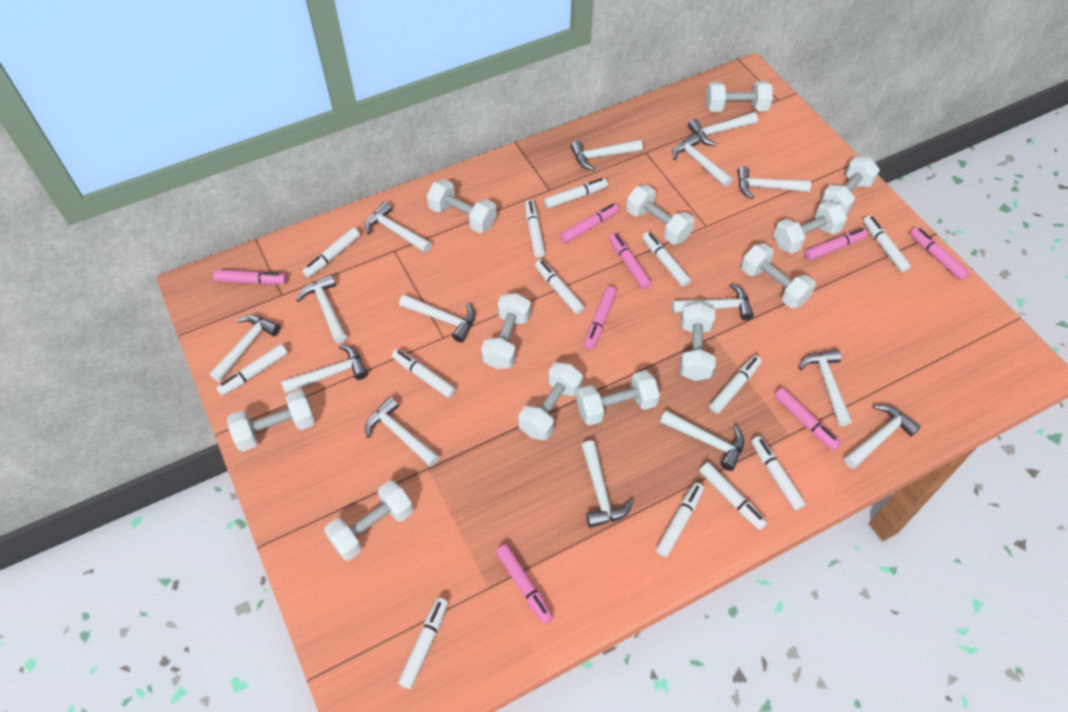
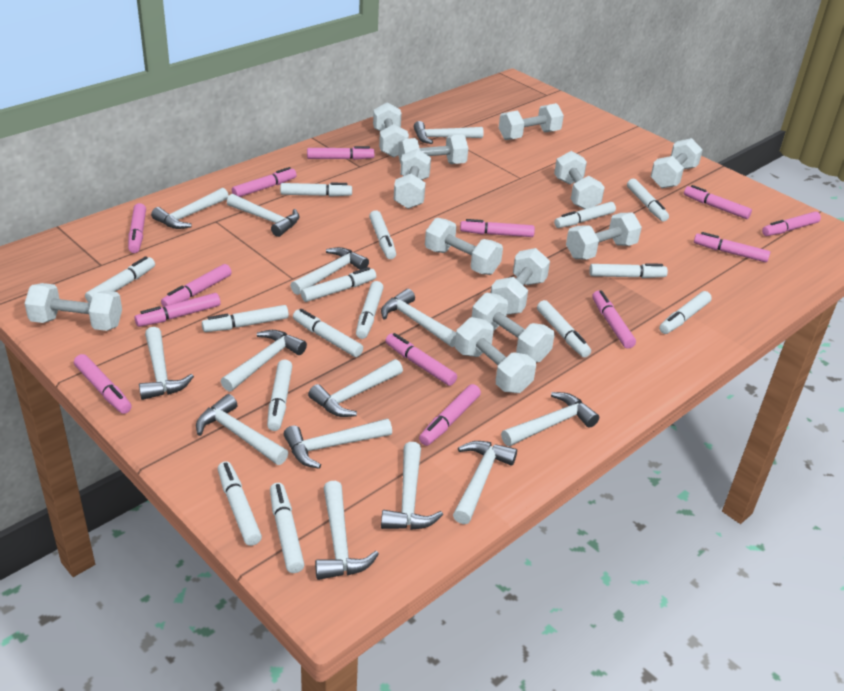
pink marker: [213,270,287,284] [496,544,553,624] [560,203,619,243] [584,286,617,349] [609,233,652,289] [774,388,841,450] [804,228,868,261] [910,227,970,281] = 8 -> [74,354,132,414] [128,203,146,253] [135,293,220,327] [161,264,232,307] [232,167,296,197] [307,146,375,160] [385,333,457,386] [419,384,481,446] [460,219,535,237] [592,290,636,349] [684,185,752,219] [694,232,770,262] [762,212,821,236] = 13
white hammer: [209,315,280,382] [281,345,368,394] [296,274,347,343] [365,202,432,253] [365,397,440,467] [399,294,475,342] [571,139,643,170] [581,440,633,528] [660,410,744,471] [672,134,733,187] [672,283,754,320] [688,112,758,146] [737,166,811,199] [799,349,852,426] [844,405,921,469] = 15 -> [139,327,194,400] [151,188,229,229] [196,394,288,465] [221,330,307,392] [227,194,299,237] [284,419,392,469] [290,247,369,295] [308,359,403,417] [315,481,379,580] [381,289,456,347] [381,442,443,530] [414,121,484,144] [453,441,517,524] [501,392,599,446] = 14
white marker: [216,344,288,396] [302,228,360,278] [392,349,456,398] [398,597,448,689] [525,200,545,258] [535,260,585,314] [544,178,608,209] [642,232,691,287] [656,482,704,557] [699,462,767,530] [709,355,762,414] [751,436,806,510] [863,216,911,272] = 13 -> [85,256,155,303] [202,305,289,332] [218,461,262,546] [267,359,292,431] [270,483,305,573] [280,182,352,197] [293,309,363,357] [301,267,376,302] [356,281,384,339] [369,210,396,259] [537,300,591,358] [554,202,616,228] [589,263,668,278] [627,179,669,222] [659,291,712,334] = 15

